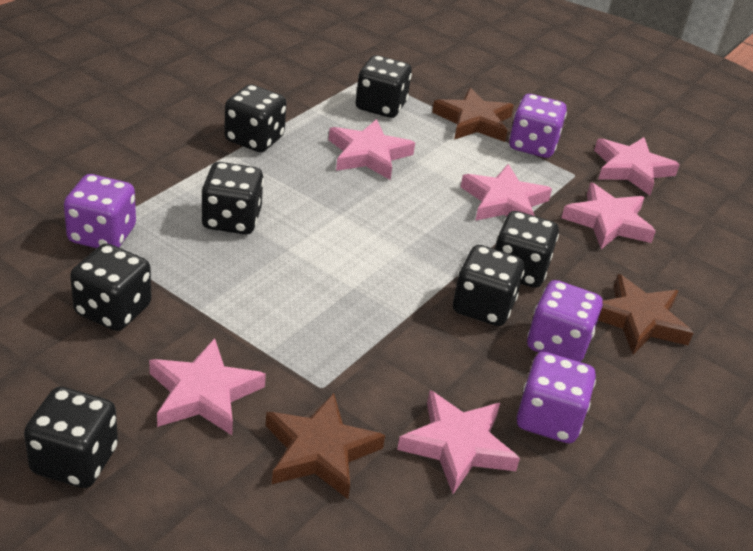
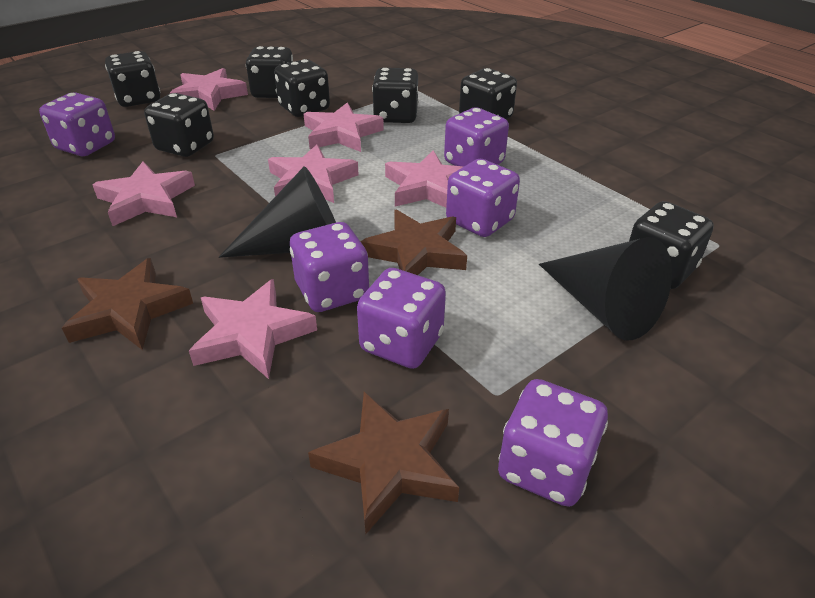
black cone: none = 0 -> [219,166,336,258] [539,237,672,340] = 2
purple dice: [64,174,136,248] [509,94,567,158] [517,352,596,443] [527,280,603,362] = 4 -> [39,92,115,156] [290,222,369,312] [357,268,446,369] [444,107,509,166] [446,159,520,237] [498,379,608,507] = 6

